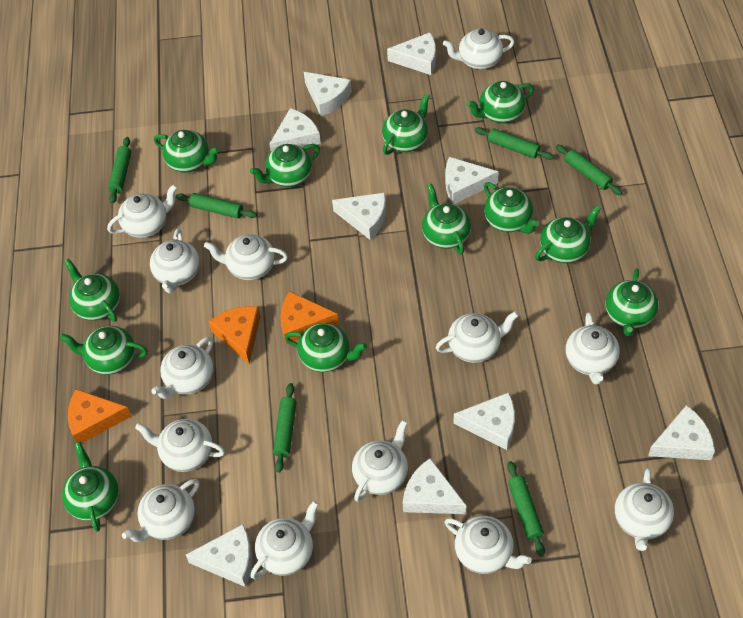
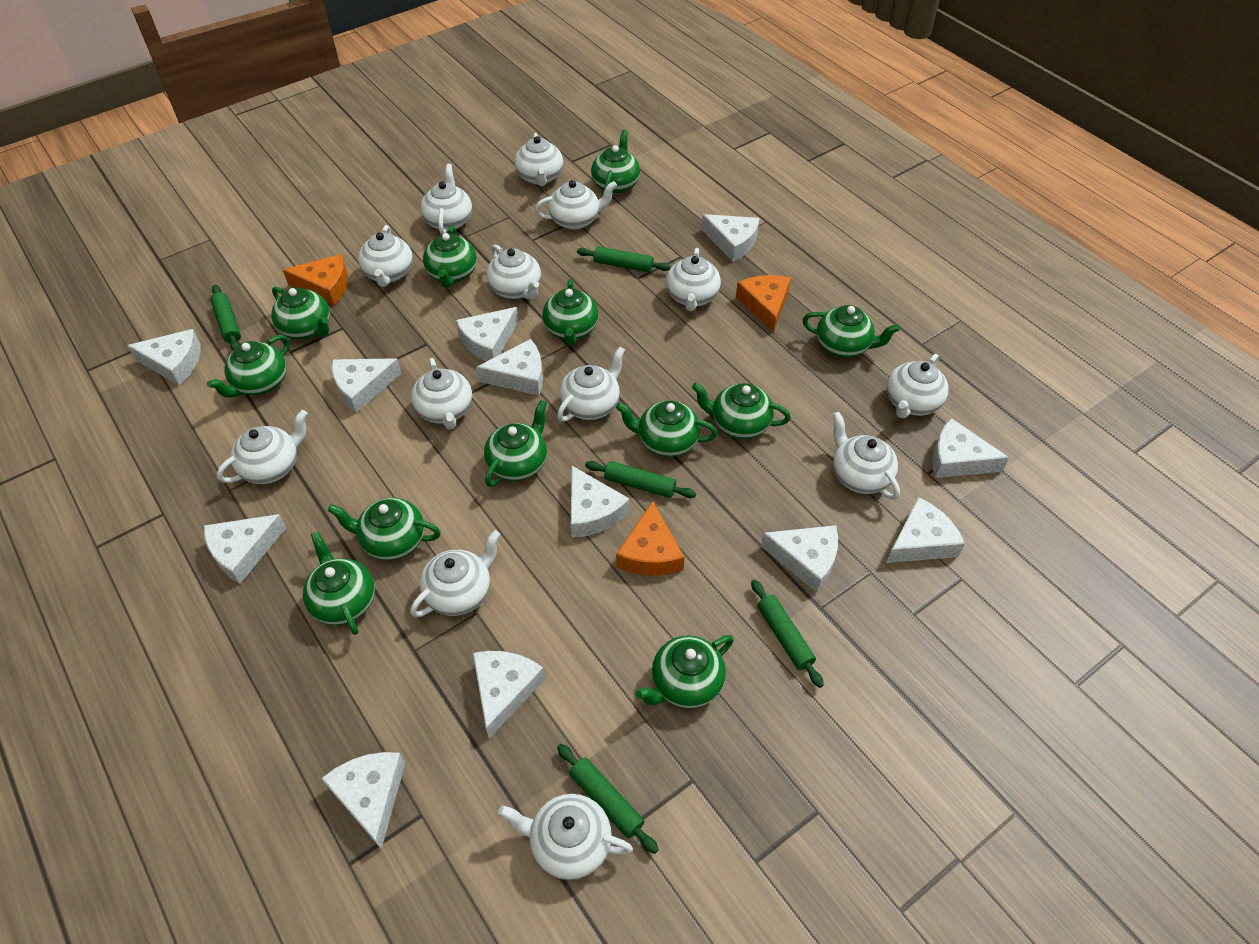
green rolling pin: [108,137,131,204] [176,193,257,218] [273,383,297,473] [475,127,554,160] [507,461,545,557] [556,145,622,195] = 6 -> [211,285,241,351] [557,744,659,854] [577,246,671,272] [585,461,696,498] [751,580,824,688] = 5
white cheese: [186,524,252,587] [269,108,321,151] [304,72,352,116] [332,193,386,240] [387,32,436,75] [403,458,466,514] [445,157,499,204] [454,392,515,450] [648,405,715,460] = 9 -> [127,329,201,385] [204,514,286,584] [321,752,405,849] [332,358,401,413] [456,307,519,362] [473,651,545,739] [476,339,543,396] [571,466,630,538] [701,214,759,262] [761,525,838,593] [886,497,965,563] [932,418,1009,478] = 12

